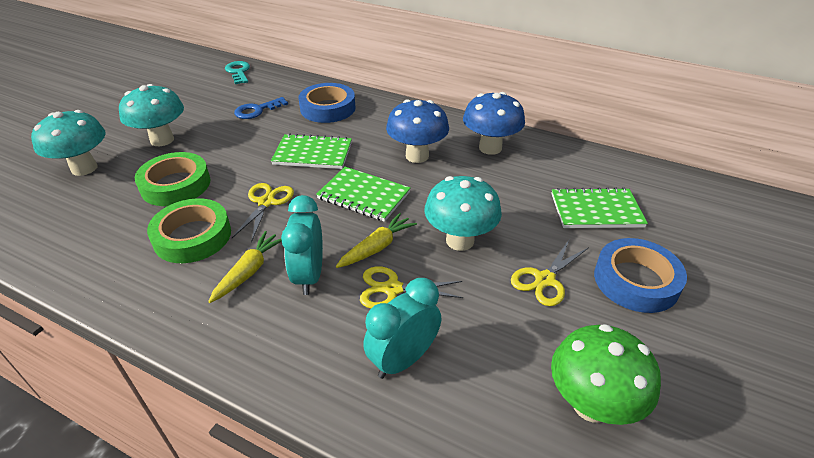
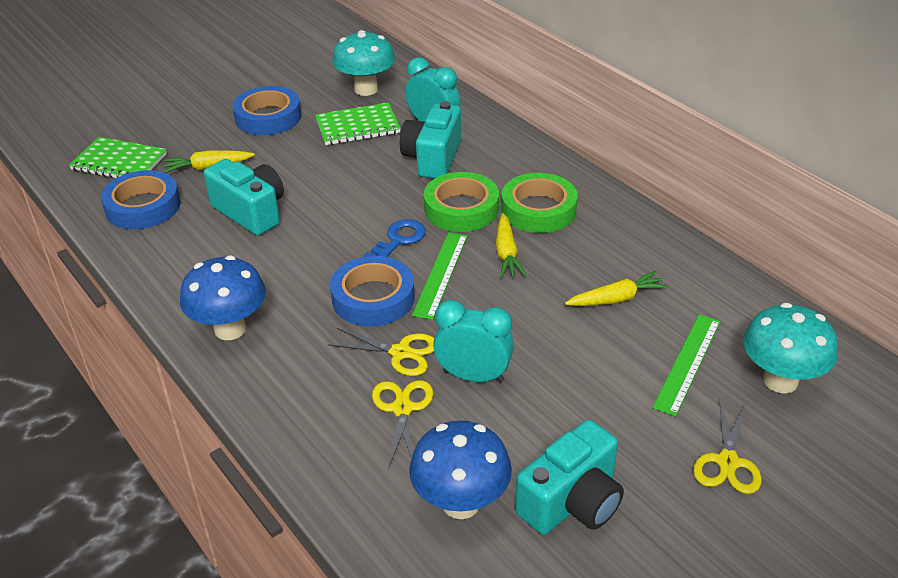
blue tape: [298,83,355,123] [594,238,687,313] = 2 -> [101,170,180,229] [233,86,301,135] [330,256,415,327] = 3
green mushroom: [551,324,661,425] = 1 -> none = 0
green notebook: [271,133,352,169] [316,167,410,222] [551,187,648,228] = 3 -> [69,137,167,178] [315,103,401,145] = 2
green ruler: none = 0 -> [412,232,468,320] [653,315,720,416] = 2
turquoise camera: none = 0 -> [204,159,284,236] [400,101,461,179] [515,420,624,535] = 3
turquoise key: [225,61,250,84] = 1 -> none = 0
turquoise mushroom: [31,110,106,176] [119,84,184,146] [424,176,502,251] = 3 -> [332,30,395,96] [743,303,838,394] = 2
yellow carrot: [208,231,282,303] [336,213,417,268] = 2 -> [163,151,255,173] [496,213,527,278] [565,271,669,306] = 3

